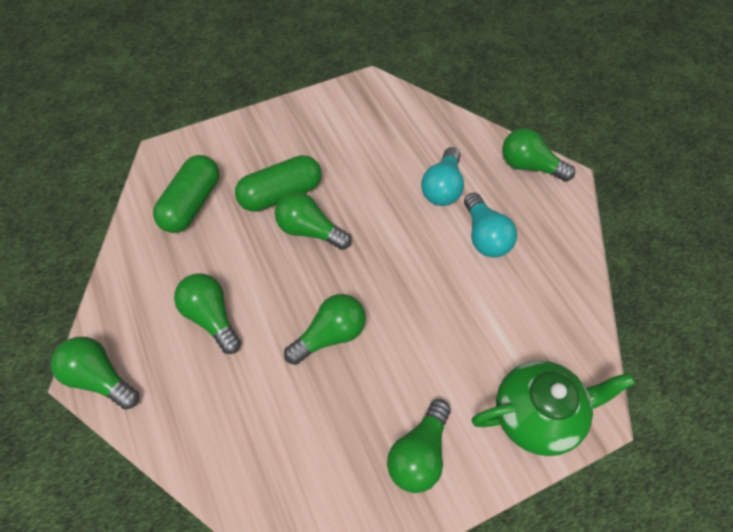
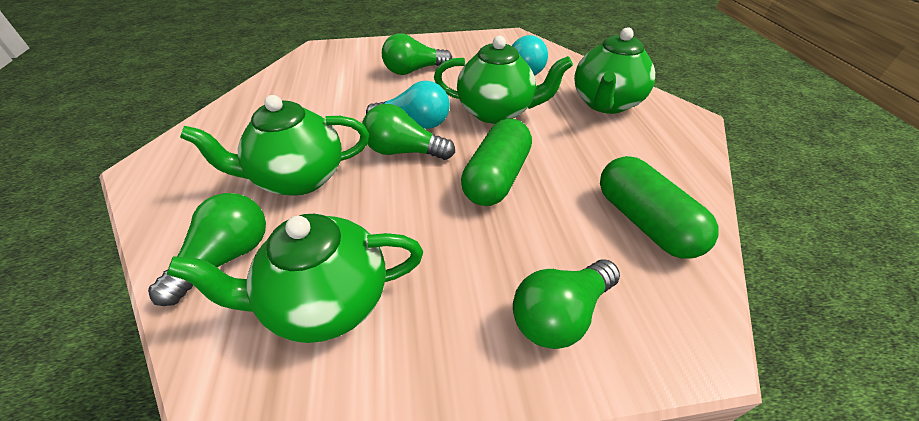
green light bulb: [51,337,139,410] [174,273,241,354] [275,192,351,250] [284,294,366,365] [387,399,451,493] [502,128,575,182] = 6 -> [148,193,266,306] [362,104,455,160] [382,33,452,75] [513,259,620,349] = 4
green teapot: [472,360,636,456] = 1 -> [167,214,423,343] [180,95,369,196] [434,36,573,124] [574,27,655,114] = 4

